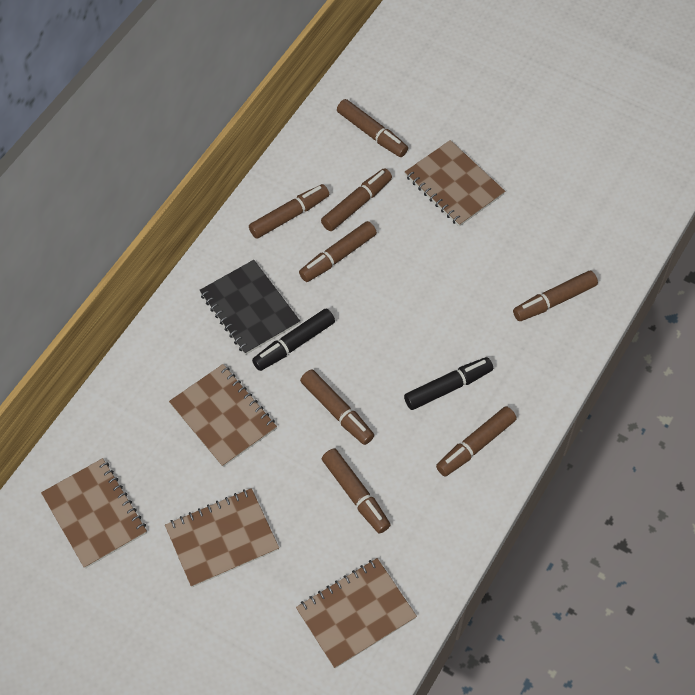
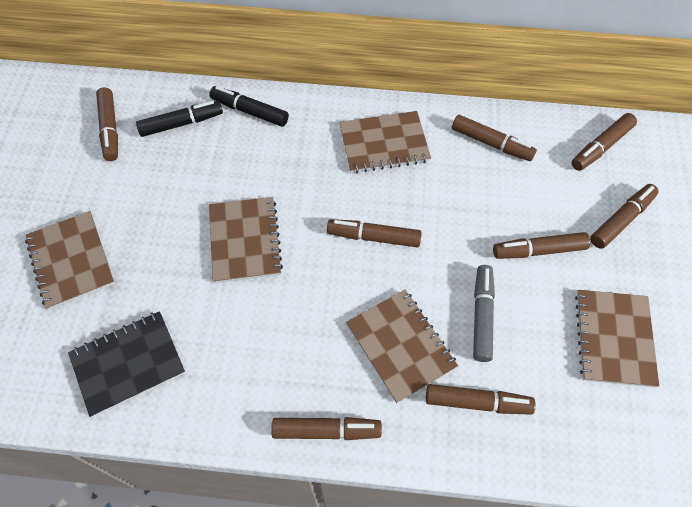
grey marker: none = 0 -> [473,265,495,362] = 1

